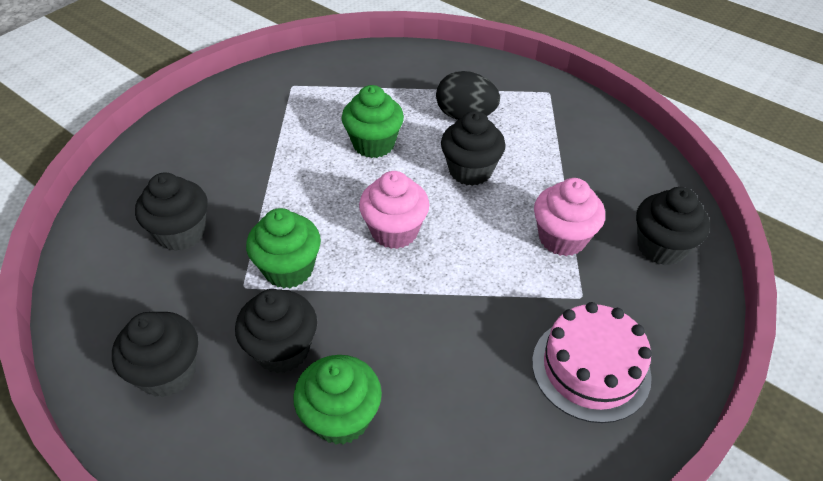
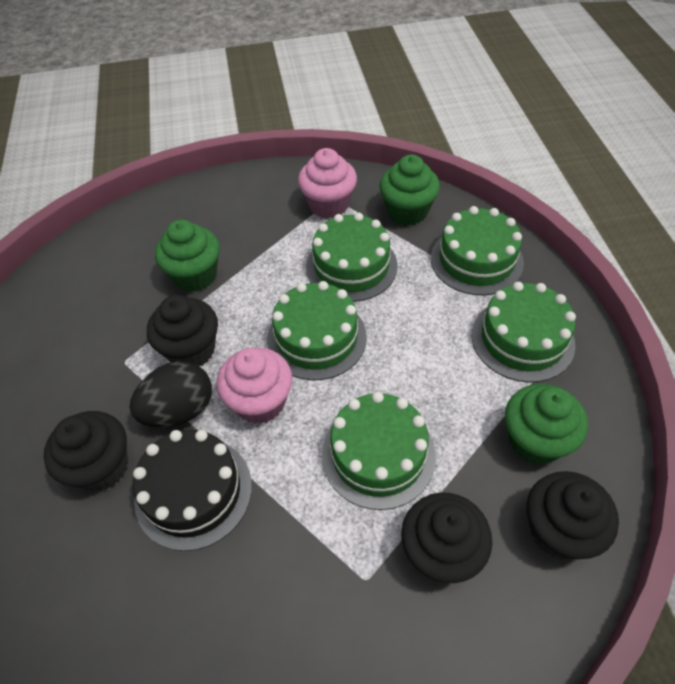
black cake: none = 0 -> [133,430,252,551] = 1
black cupcake: [112,312,198,397] [135,173,208,251] [235,289,317,373] [441,111,506,186] [636,187,710,266] = 5 -> [44,411,128,492] [147,295,218,366] [401,492,492,583] [527,471,619,559] = 4
green cake: none = 0 -> [267,281,367,380] [306,213,397,302] [322,392,436,510] [431,206,524,296] [472,282,576,383] = 5
pink cake: [532,302,652,423] = 1 -> none = 0

